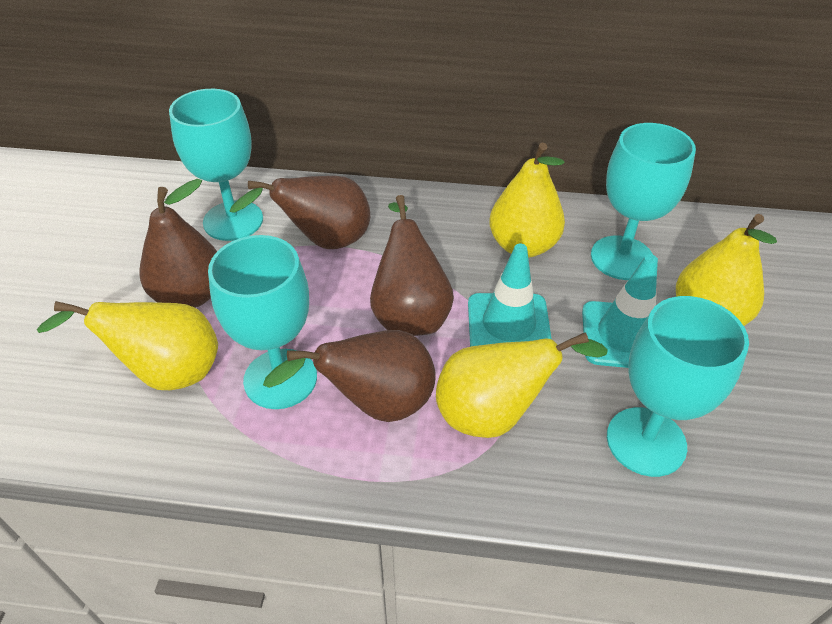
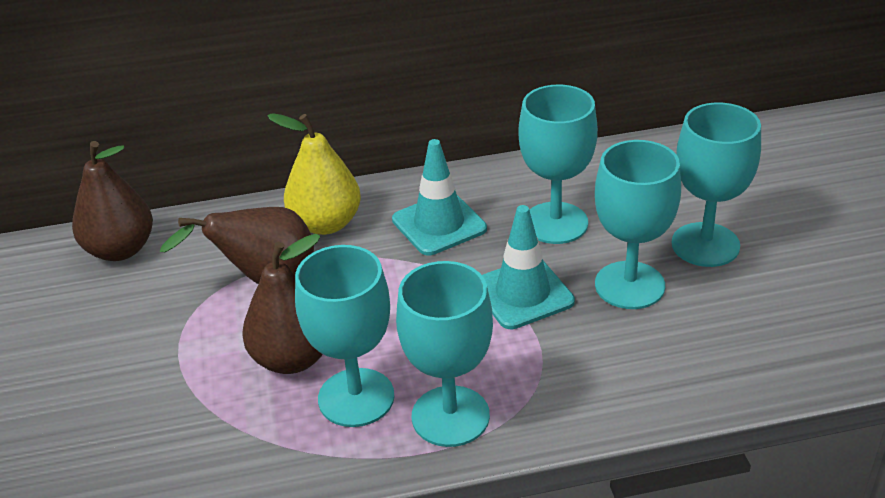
brown pear: [139,179,217,308] [230,176,370,249] [263,330,436,422] [370,195,454,336] = 4 -> [72,141,153,261] [160,207,314,284] [242,234,323,374] = 3
turquoise goblet: [169,89,263,241] [208,235,317,409] [591,123,696,280] [607,296,749,477] = 4 -> [295,245,394,427] [396,261,493,447] [519,85,598,244] [595,140,681,309] [672,103,761,267] = 5
yellow pear: [37,301,218,390] [436,332,608,438] [489,143,565,257] [676,214,777,326] = 4 -> [267,113,361,235] = 1

